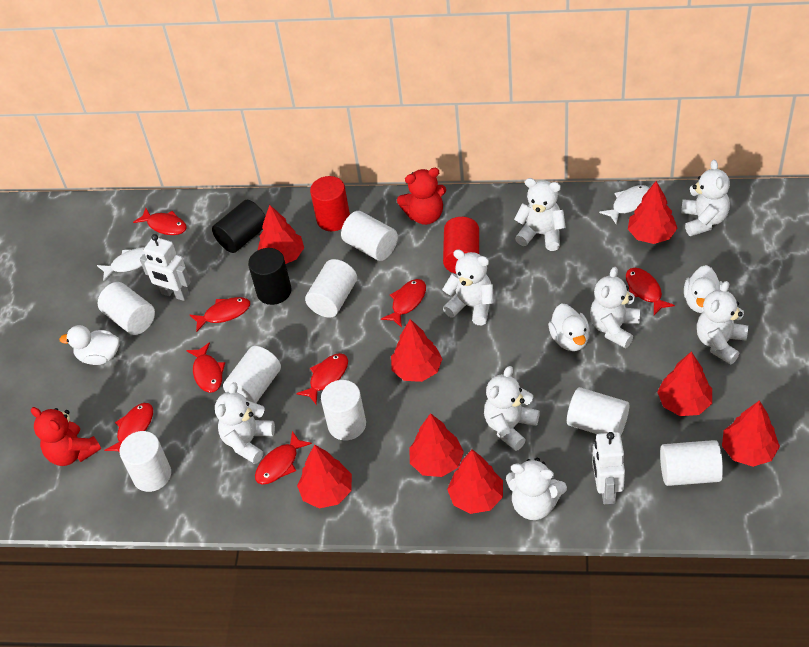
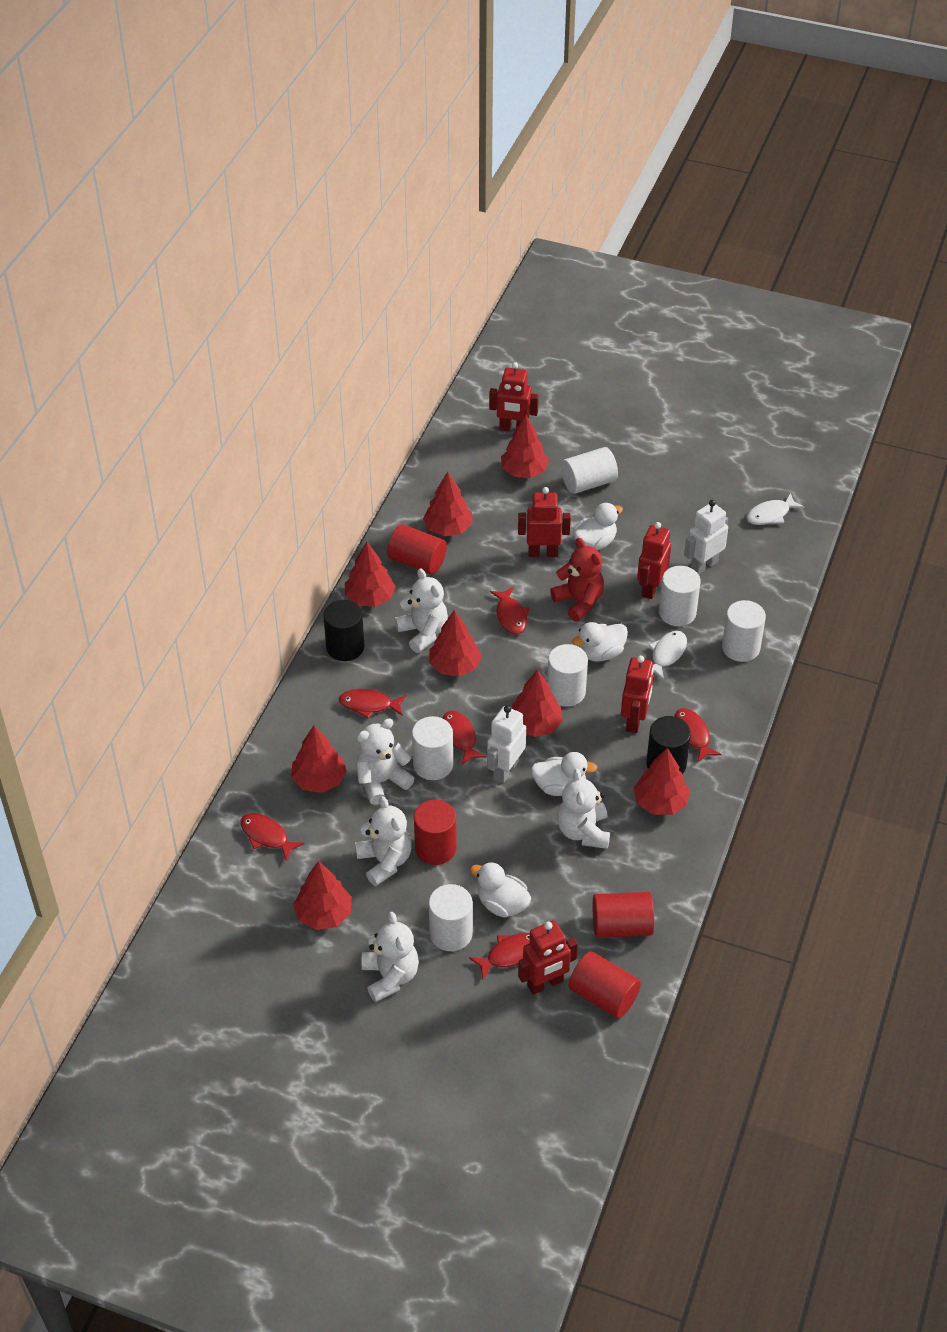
red cylinder: [310,176,350,231] [443,217,479,274] = 2 -> [387,524,447,575] [414,800,457,865] [568,951,641,1019] [593,892,654,938] = 4
red fish: [105,403,153,452] [133,207,187,235] [186,342,225,393] [190,297,250,332] [255,431,312,485] [296,353,348,404] [381,279,426,328] [626,268,675,315] = 8 -> [240,813,305,861] [339,689,406,719] [443,711,486,765] [469,933,530,979] [490,587,530,634] [675,708,721,763] = 6
red robot: none = 0 -> [489,362,539,431] [518,487,571,557] [518,920,578,995] [621,655,654,733] [637,522,671,599] = 5
red teddy bear: [31,407,101,466] [397,168,446,225] = 2 -> [550,538,604,622] = 1
white cylinder: [98,282,155,335] [120,431,171,492] [223,346,281,403] [305,259,357,318] [321,380,366,440] [341,211,398,261] [567,387,629,435] [660,440,723,486] = 8 -> [412,716,453,780] [429,884,473,951] [547,644,588,707] [561,447,618,494] [659,566,701,626] [722,600,766,662] = 6
white duck: [59,325,119,365] [548,304,590,351] [684,265,723,313] = 3 -> [470,862,531,918] [531,752,597,796] [572,622,628,662] [573,503,623,550] = 4
white teddy bear: [215,382,275,464] [442,249,494,325] [484,366,540,451] [506,458,567,520] [514,178,566,251] [590,267,640,348] [681,160,730,236] [697,281,748,365] = 8 -> [355,796,412,886] [356,718,415,805] [362,912,419,1002] [395,568,448,653] [557,768,610,849] = 5

